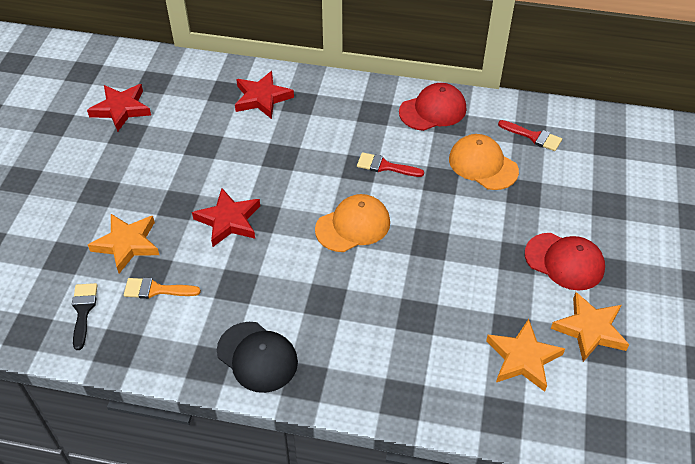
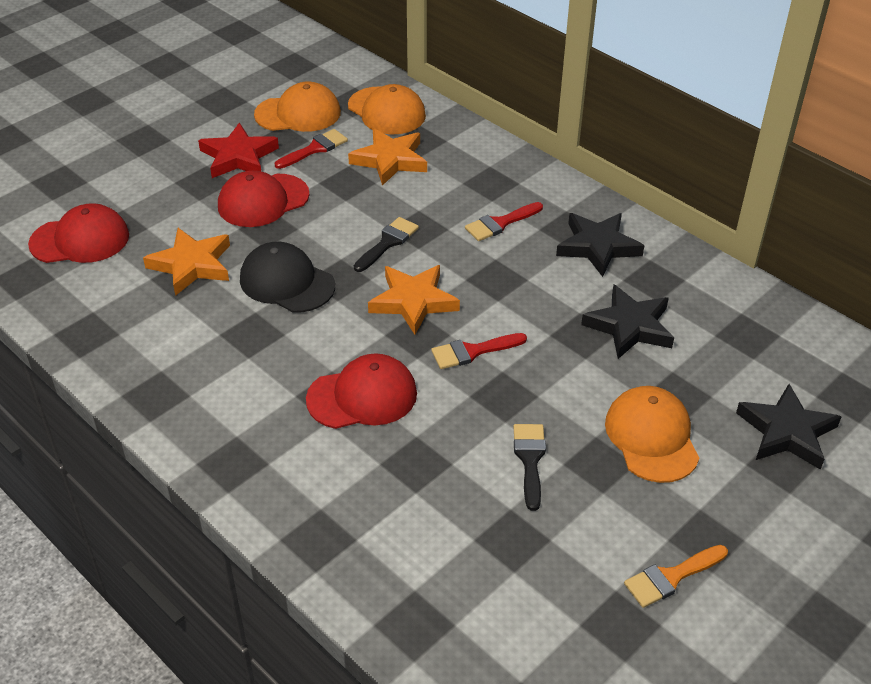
black brush: [72,283,97,350] = 1 -> [354,217,419,272] [514,424,546,511] = 2
black star: none = 0 -> [556,213,644,277] [581,285,674,359] [736,384,841,470] = 3
orange cap: [315,194,390,252] [449,134,519,190] = 2 -> [254,82,341,132] [348,84,426,134] [605,386,699,483] = 3
red brush: [357,152,424,177] [498,120,562,151] = 2 -> [275,129,348,169] [431,333,527,369] [465,202,543,241] = 3
red cap: [399,83,466,131] [525,233,605,291] = 2 -> [28,203,129,263] [218,171,309,227] [306,353,417,429] = 3
red star: [87,84,151,132] [192,188,260,247] [235,71,294,119] = 3 -> [198,123,279,178] = 1

